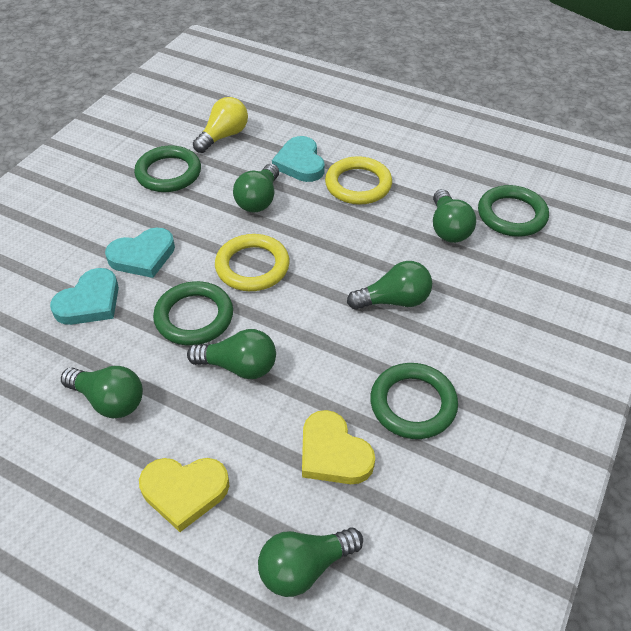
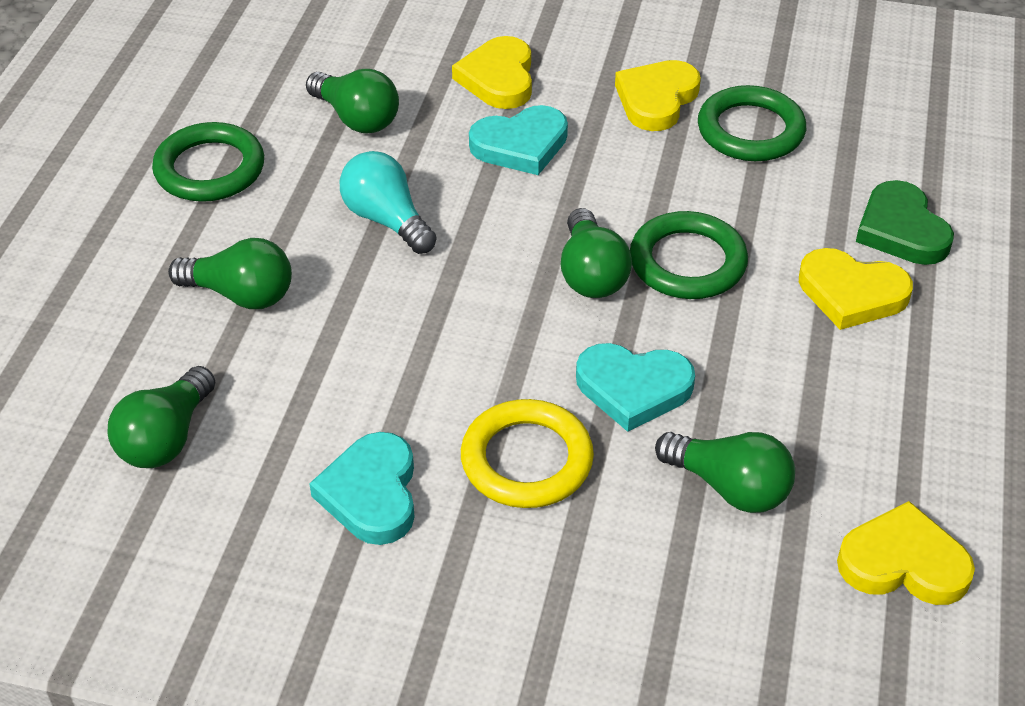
green heart: none = 0 -> [856,180,954,265] = 1
green light bulb: [61,366,143,418] [187,329,276,379] [233,164,279,213] [258,527,363,597] [347,261,432,310] [433,189,476,243] = 6 -> [108,366,215,468] [168,238,292,309] [306,69,399,134] [561,208,632,298] [655,432,795,513] = 5
green ring: [134,145,201,192] [153,281,233,345] [370,363,458,439] [478,185,549,237] = 4 -> [152,122,264,202] [630,211,748,299] [698,85,806,161] = 3
turquoise light bulb: none = 0 -> [340,151,437,254] = 1
yellow heart: [139,458,230,532] [302,410,375,484] = 2 -> [452,36,532,109] [615,60,701,131] [799,248,913,330] [837,501,975,605] = 4
yellow light bulb: [193,97,248,153] = 1 -> none = 0
yellow ring: [215,234,290,291] [325,156,392,205] = 2 -> [461,399,594,508] = 1

